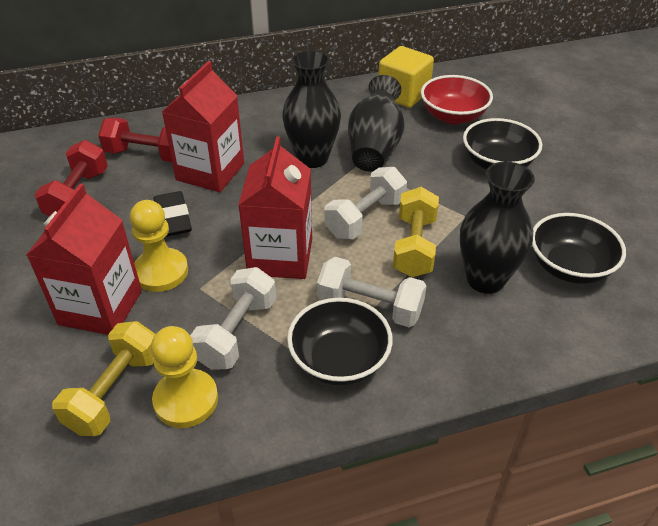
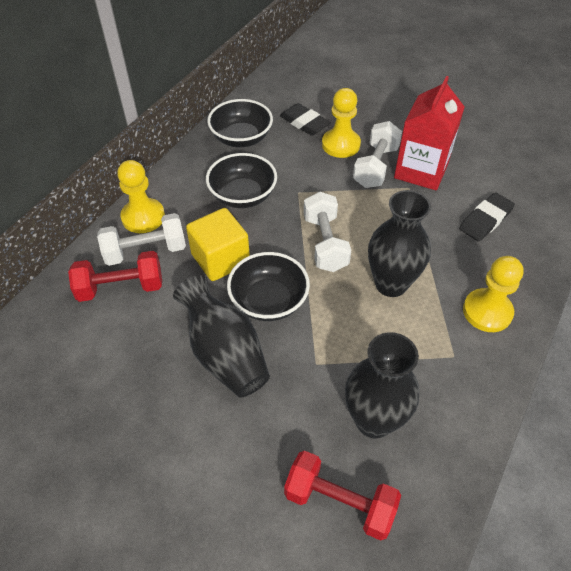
black eraser: [154,191,192,237] = 1 -> [280,103,331,136] [459,192,515,241] = 2
red bowl: [421,75,493,124] = 1 -> none = 0
red carton: [26,184,142,335] [162,61,244,192] [238,137,312,279] = 3 -> [394,76,465,191] = 1
yellow dumbbell: [52,321,155,436] [393,187,439,277] = 2 -> none = 0
yellow pawn: [130,200,188,292] [151,326,218,428] = 2 -> [117,160,165,233] [322,88,361,158] [463,256,524,332] = 3

